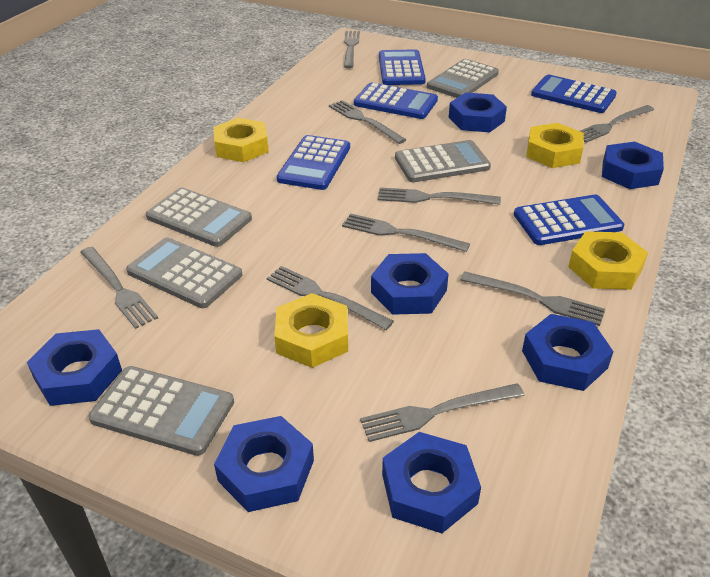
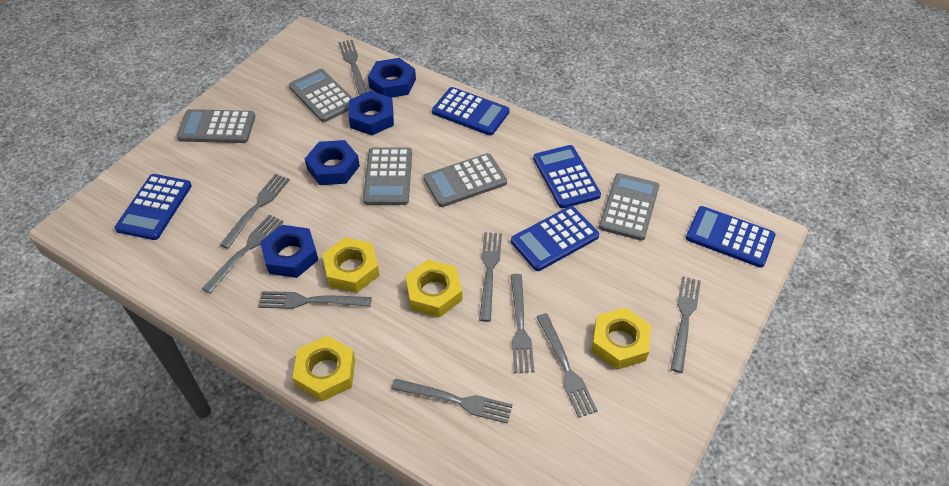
blue nut: [27,329,122,406] [214,416,314,512] [371,253,449,315] [382,432,481,533] [449,92,507,132] [522,314,614,391] [602,141,664,189] = 7 -> [260,225,318,278] [305,140,360,185] [349,91,394,135] [368,58,416,98] = 4

